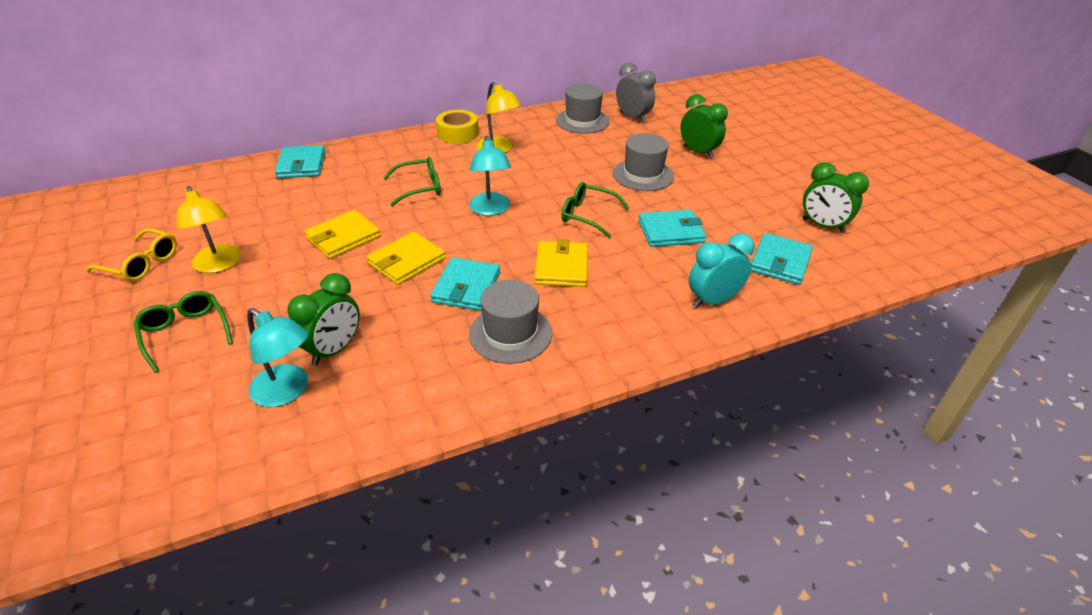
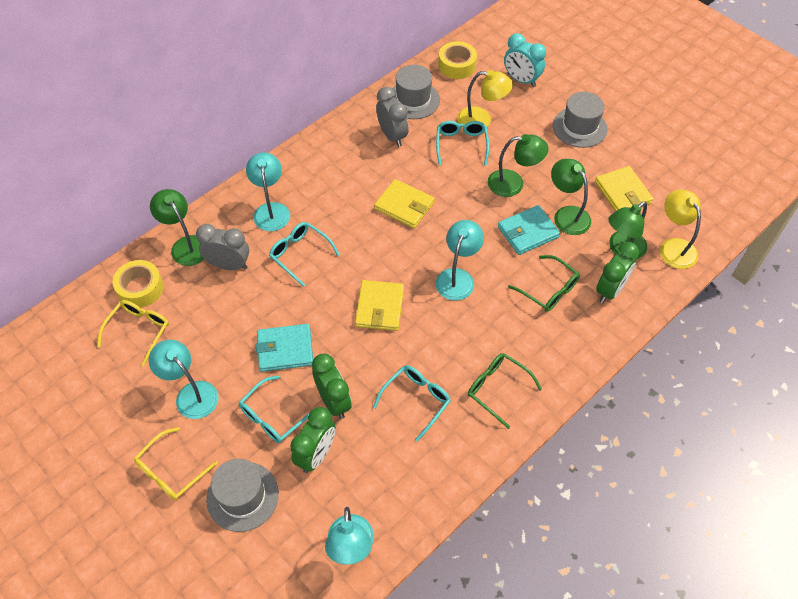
green glasses: [134,291,233,373] [383,157,441,206] [561,182,630,238] = 3 -> [468,353,542,429] [508,255,580,312] = 2
green lamp: none = 0 -> [150,189,204,266] [488,134,549,197] [551,159,591,235] [608,201,647,259] = 4
grey clock: [616,63,656,123] = 1 -> [196,224,249,270] [376,87,409,147] = 2
turquoise glasses: none = 0 -> [238,375,309,443] [269,222,340,287] [373,365,451,442] [436,121,489,166] = 4
turquoise lamp: [247,308,308,407] [469,136,511,216] = 2 -> [149,340,218,419] [246,152,290,231] [325,507,374,565] [436,220,484,301] = 4
turquoise wallet: [275,145,325,178] [430,257,500,311] [638,209,706,247] [751,233,813,285] = 4 -> [256,324,313,372] [498,205,560,255] = 2
yellow glasses: [86,228,177,281] = 1 -> [97,300,169,367] [134,427,218,500] = 2
yellow tape: [436,110,479,144] = 1 -> [113,260,164,308] [438,41,477,79] = 2

